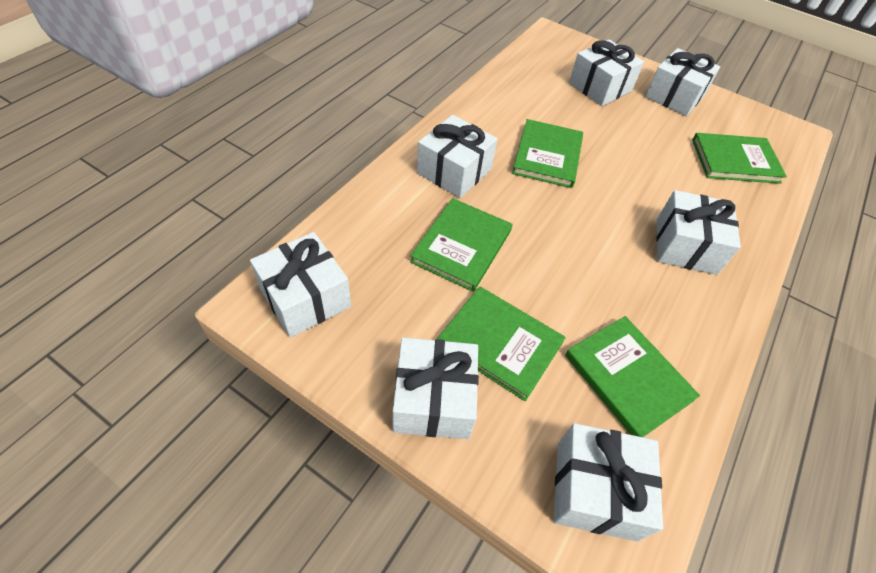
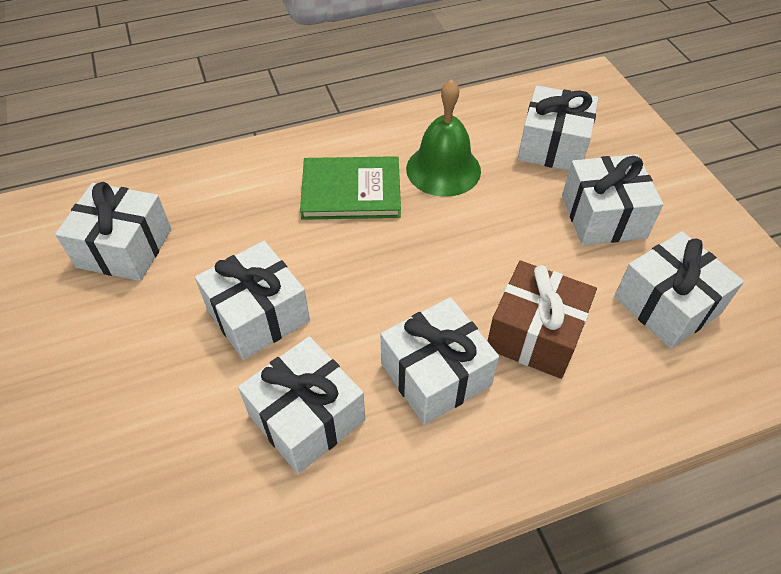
brown gift: none = 0 -> [488,260,597,379] = 1
green bell: none = 0 -> [406,79,481,197] = 1
green book: [410,198,512,292] [437,287,566,401] [512,119,583,188] [565,316,700,437] [692,133,787,184] = 5 -> [300,156,401,220] = 1

